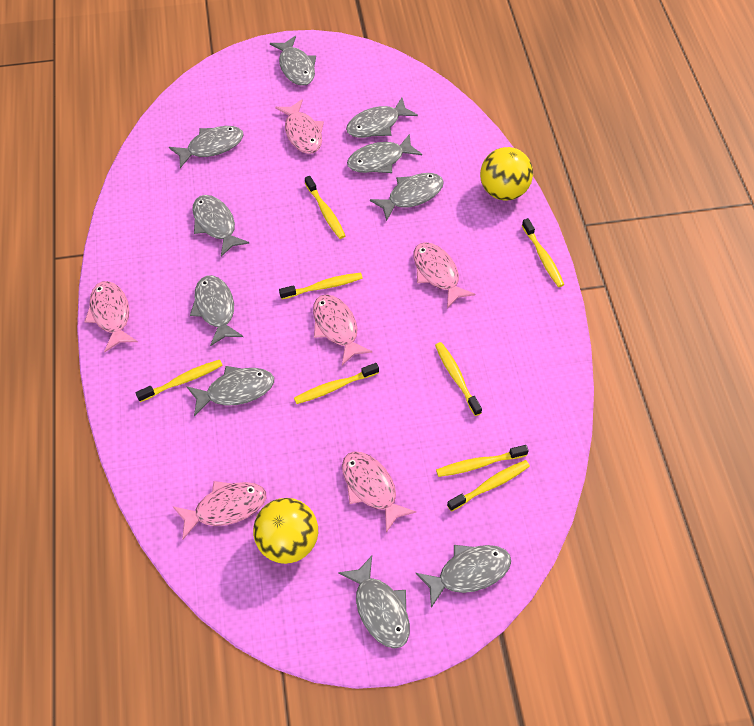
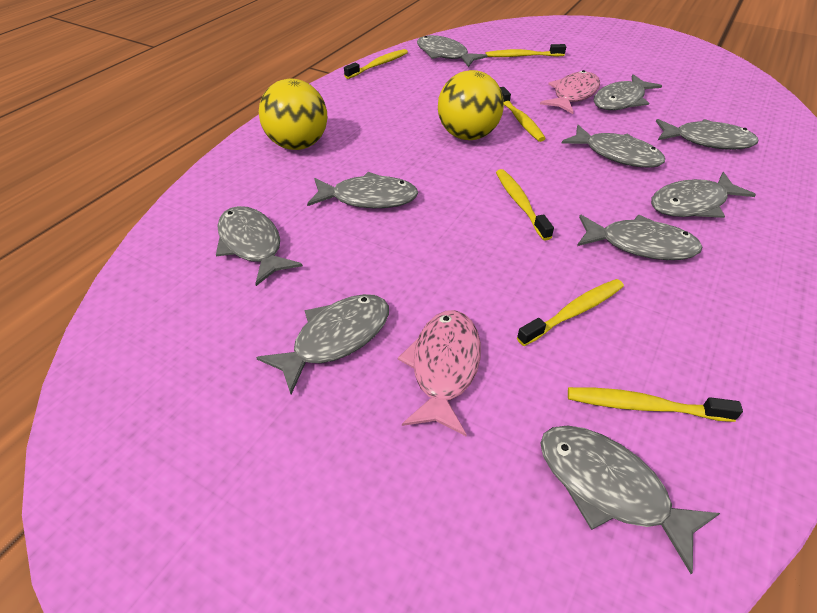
pink fish: [84,281,138,352] [173,481,266,540] [275,99,324,154] [313,295,373,365] [342,451,416,533] [414,242,475,308] = 6 -> [398,310,481,436] [540,70,600,114] = 2
yellow toothbrush: [136,360,223,402] [279,273,363,299] [294,363,379,404] [305,176,345,239] [435,342,482,416] [436,445,529,477] [447,460,530,512] [522,218,564,287] = 8 -> [344,49,408,79] [486,44,566,57] [496,169,554,241] [500,87,546,142] [517,279,624,346] [568,387,743,422] = 6

